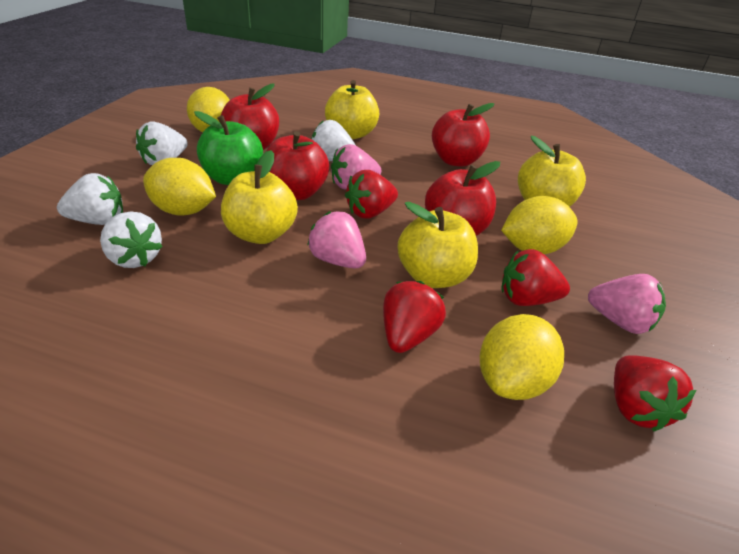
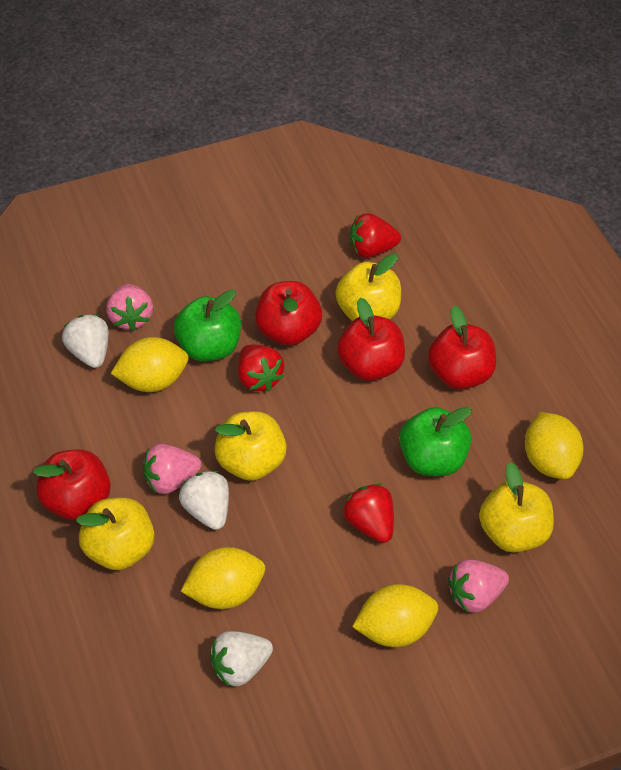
green apple: [194,111,263,185] = 1 -> [174,289,241,362] [399,407,472,476] = 2
red strawberry: [345,170,398,219] [383,281,446,353] [501,249,570,306] [614,355,696,431] = 4 -> [238,345,284,392] [343,483,394,543] [350,213,401,258] = 3
white strawberry: [57,173,123,225] [100,211,163,268] [136,121,188,165] [311,120,356,161] = 4 -> [62,314,109,368] [179,471,229,530] [210,631,273,687] = 3

